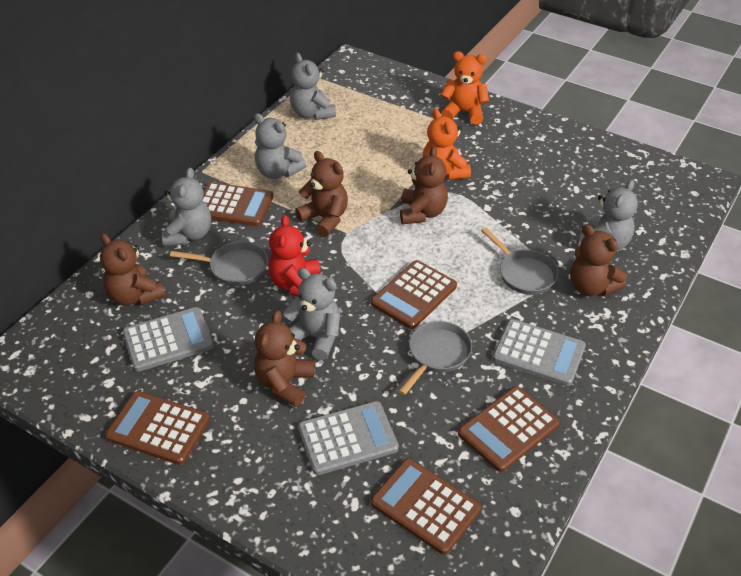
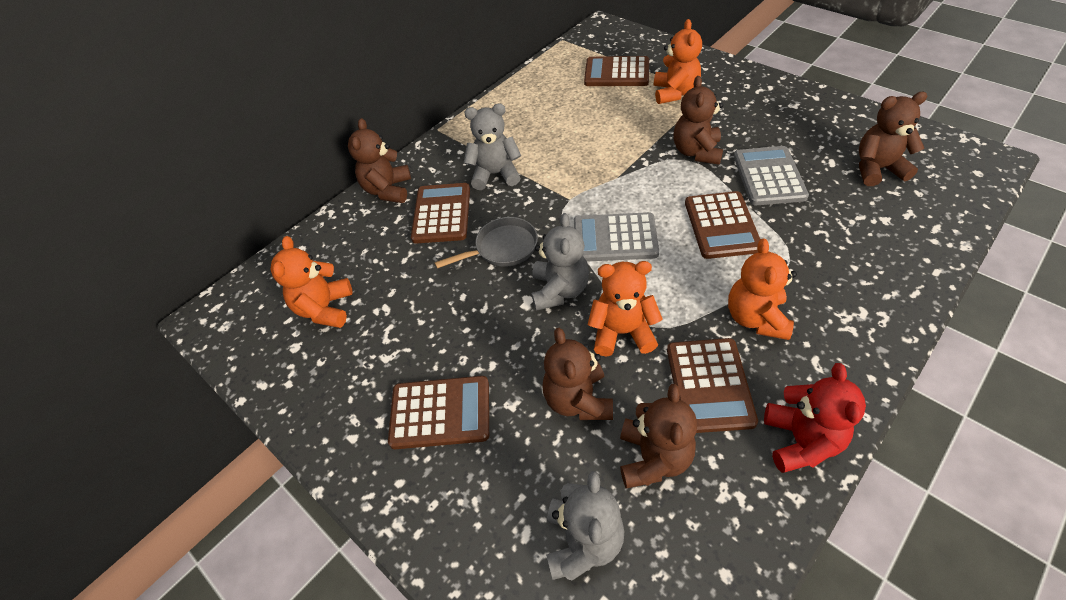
grey calculator: [122,307,214,372] [298,401,399,475] [492,319,586,386] = 3 -> [574,212,659,262] [734,146,809,205] = 2
grey pan: [170,242,268,286] [398,321,472,395] [481,227,558,295] = 3 -> [435,217,538,268] = 1
grey teddy bear: [162,167,211,246] [254,113,306,179] [283,268,340,360] [290,53,336,120] [578,180,638,251] = 5 -> [464,103,521,190] [532,213,589,311] [546,471,624,581] = 3
orange teddy bear: [423,108,471,180] [441,51,489,125] = 2 -> [271,236,353,328] [587,261,663,357] [654,19,702,104] [728,239,797,340] = 4

